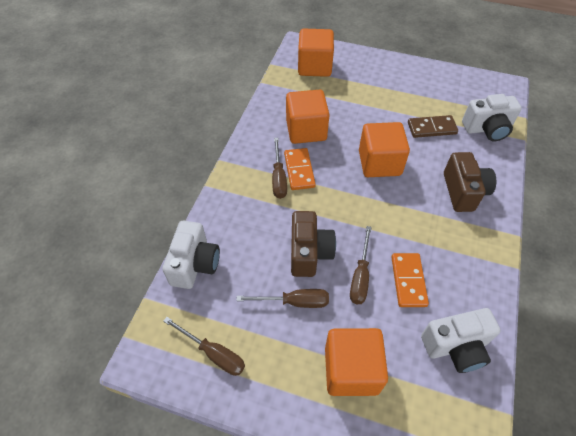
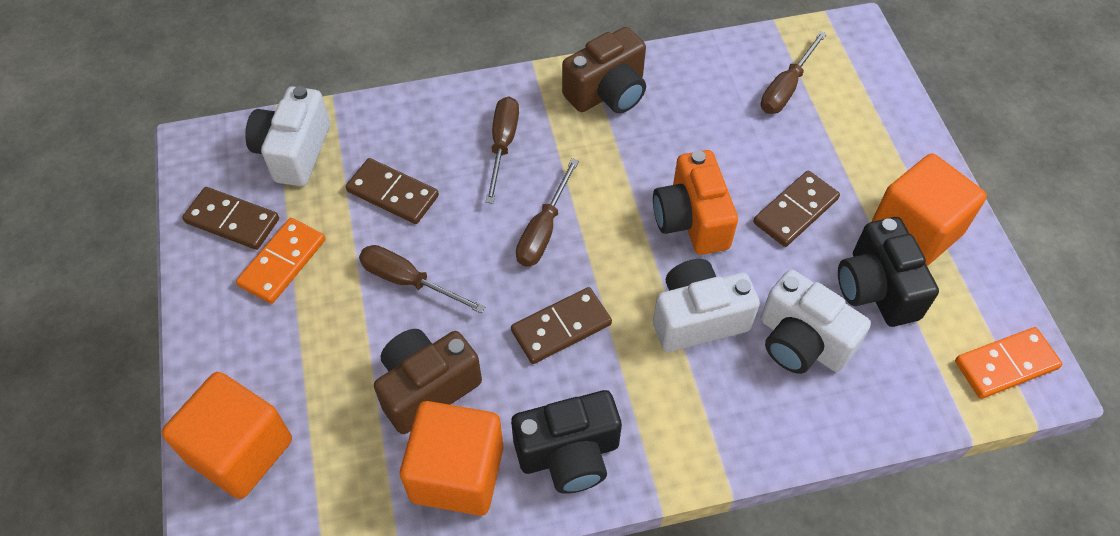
black camera: none = 0 -> [511,390,622,494] [838,217,939,327] = 2
brown domino: [408,115,458,138] = 1 -> [182,187,279,250] [346,158,439,224] [511,287,612,364] [753,170,840,247] = 4
orange camera: none = 0 -> [653,150,738,255] = 1
orange cube: [286,90,330,144] [298,29,334,77] [325,328,388,396] [359,122,410,177] = 4 -> [162,372,292,499] [400,401,504,516] [871,153,987,266] = 3

